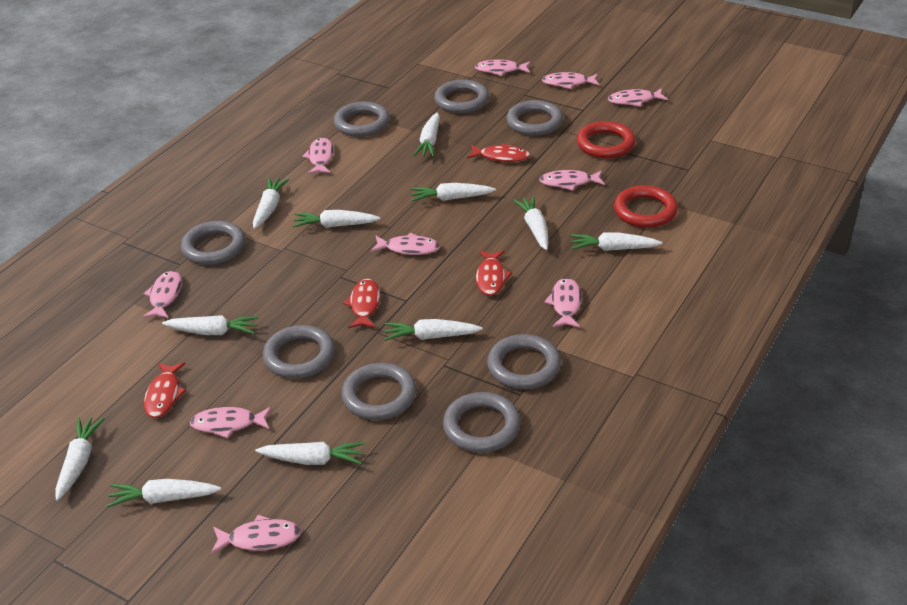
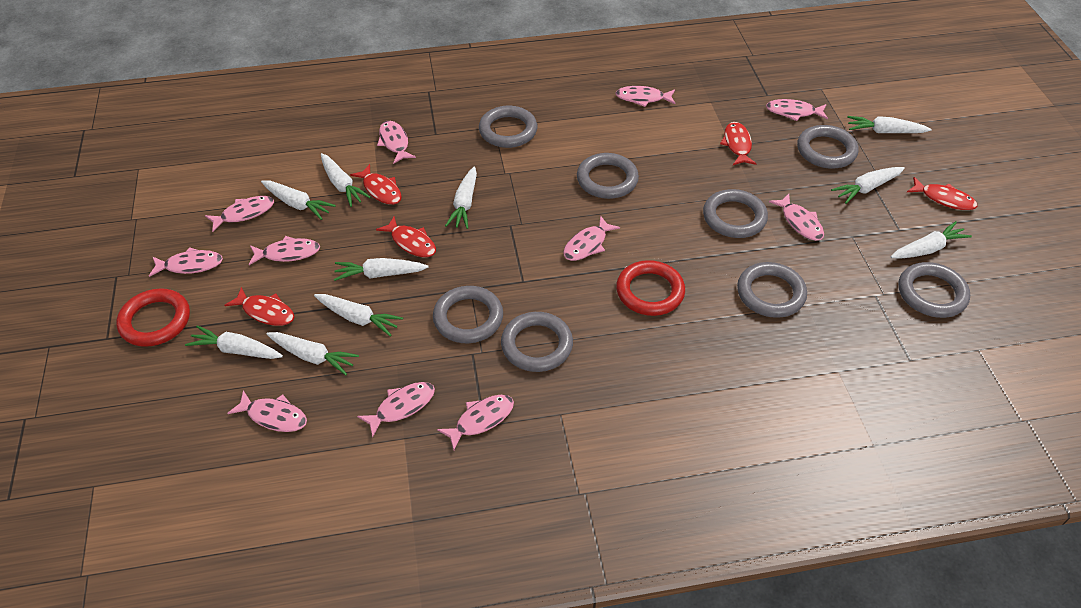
pink fish: [142,270,182,319] [190,407,272,439] [211,515,301,554] [302,137,334,174] [371,233,440,255] [474,59,531,76] [539,170,605,191] [542,72,599,89] [544,278,582,328] [608,88,668,107] = 10 -> [149,247,223,277] [205,196,274,232] [227,390,307,432] [249,236,320,265] [357,382,435,438] [377,121,416,164] [437,395,514,450] [563,216,620,261] [615,86,675,107] [766,99,828,121] [769,194,824,241] = 11
red fish: [144,362,187,418] [343,279,380,328] [467,143,531,162] [476,250,512,296] = 4 -> [225,287,294,326] [350,164,402,205] [376,217,436,257] [720,122,756,165] [907,177,978,210] = 5
white carrot: [55,417,105,501] [106,479,221,508] [162,315,259,335] [253,177,289,229] [255,442,365,465] [293,210,380,228] [384,319,483,341] [410,183,496,202] [413,113,440,157] [513,196,548,250] [571,232,662,251] = 11 -> [185,325,283,359] [261,180,336,220] [266,332,359,375] [314,294,403,337] [321,153,371,207] [334,258,429,281] [445,167,477,229] [831,167,905,204] [847,116,932,133] [891,221,972,259] = 10

